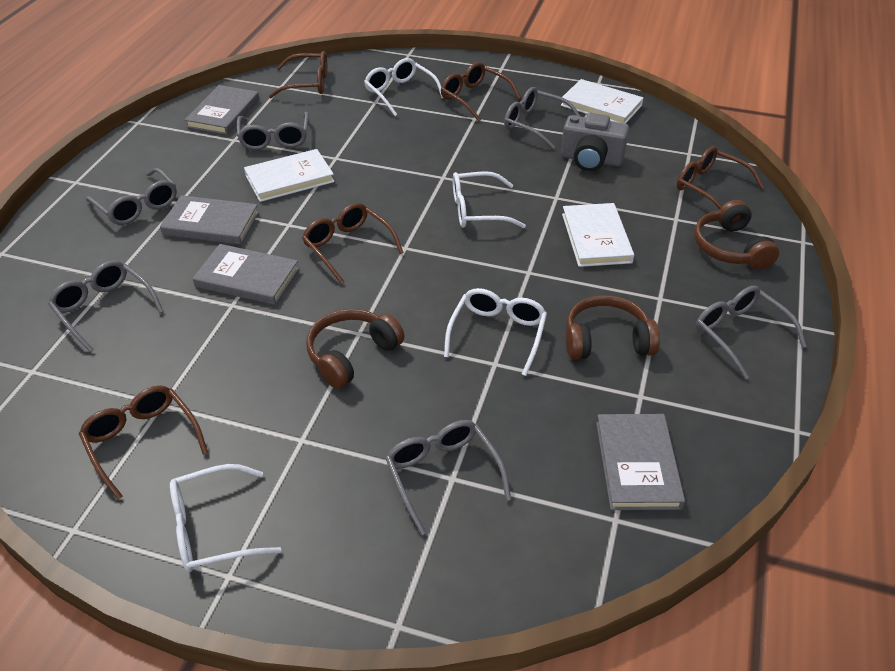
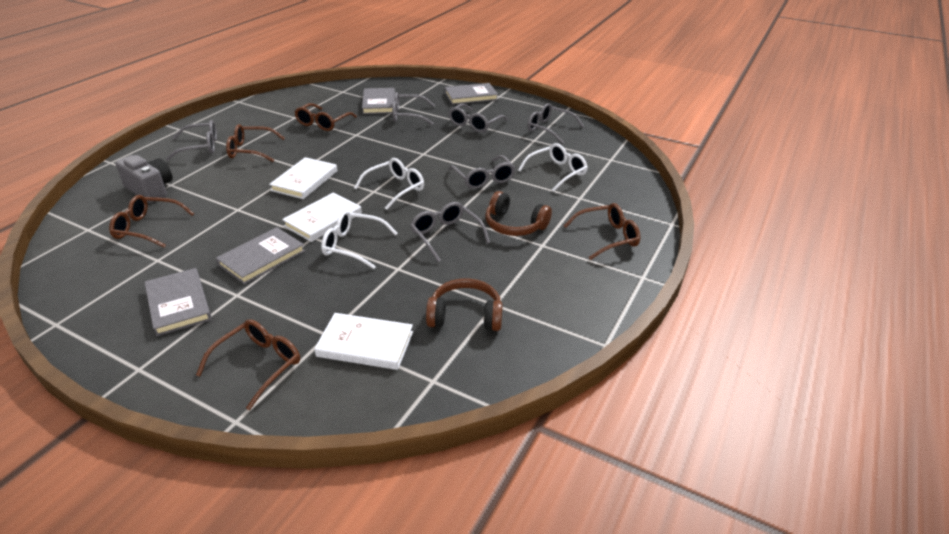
brown headphones: [306,309,405,389] [566,295,660,360] [694,200,779,270] = 3 -> [426,278,503,331] [485,191,552,236] = 2
white glasses: [170,464,281,572] [364,58,443,116] [444,288,547,376] [453,171,526,228] = 4 -> [321,210,398,269] [354,158,424,210] [518,143,588,192] = 3

